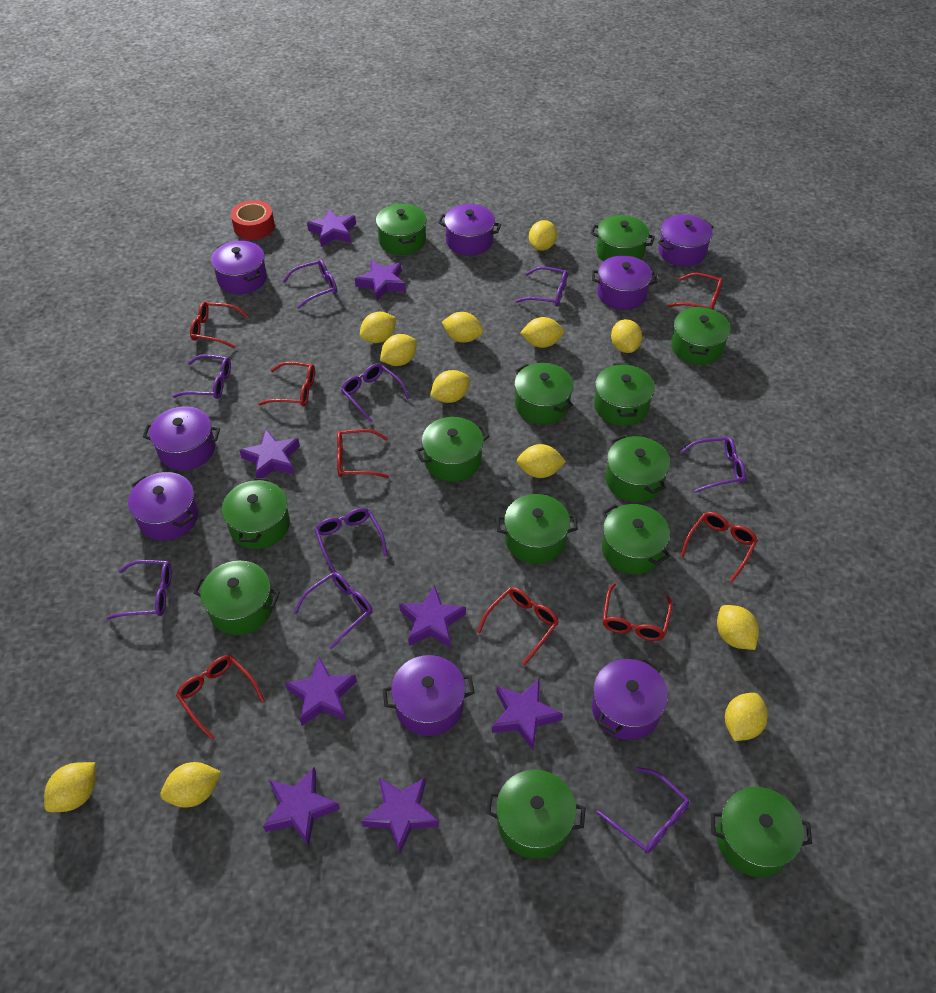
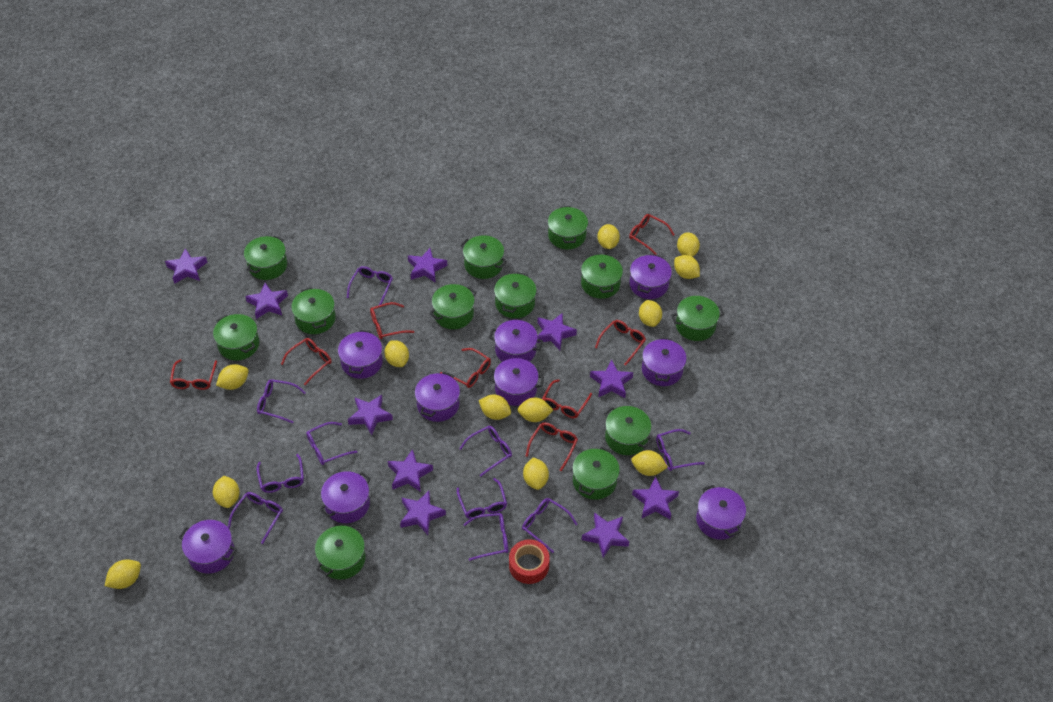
green pot: [193,561,280,635] [222,478,290,549] [376,203,427,255] [415,417,490,482] [486,770,586,859] [496,494,578,564] [514,363,573,424] [591,215,655,262] [594,363,655,426] [602,504,670,574] [606,435,670,502] [671,306,731,365] [711,787,812,877] = 13 -> [213,314,259,360] [244,235,287,280] [291,287,336,334] [315,524,365,580] [430,284,476,329] [460,235,507,279] [494,272,536,318] [548,206,588,249] [572,447,620,500] [581,253,623,299] [604,406,653,455] [671,296,724,341] = 12
purple glasses: [107,560,172,619] [173,354,231,399] [282,259,337,309] [293,572,373,649] [315,508,388,573] [341,363,410,423] [515,266,568,307] [596,767,690,854] [679,437,746,493] = 9 -> [228,492,283,544] [257,379,306,423] [257,454,304,493] [306,422,358,465] [347,266,393,305] [457,478,507,519] [459,426,512,476] [463,513,508,561] [522,498,578,553] [656,429,705,471] = 10
purple pot: [128,472,198,541] [143,406,220,470] [211,241,267,294] [382,655,475,736] [438,204,501,256] [592,255,658,310] [592,657,668,740] [658,214,714,267] = 8 -> [179,520,237,574] [320,471,371,523] [338,330,383,379] [415,371,460,422] [488,358,544,406] [489,320,543,362] [630,254,672,299] [642,337,687,386] [696,485,746,540] = 9
purple star: [239,429,300,478] [263,767,340,847] [285,657,357,726] [307,209,356,247] [355,260,406,301] [362,778,439,854] [399,585,466,648] [492,678,563,750] = 8 -> [165,248,207,284] [245,283,288,319] [348,395,393,435] [388,449,433,492] [400,491,446,535] [408,248,447,283] [537,313,577,350] [582,512,629,558] [590,360,633,398] [632,476,679,519] = 10

